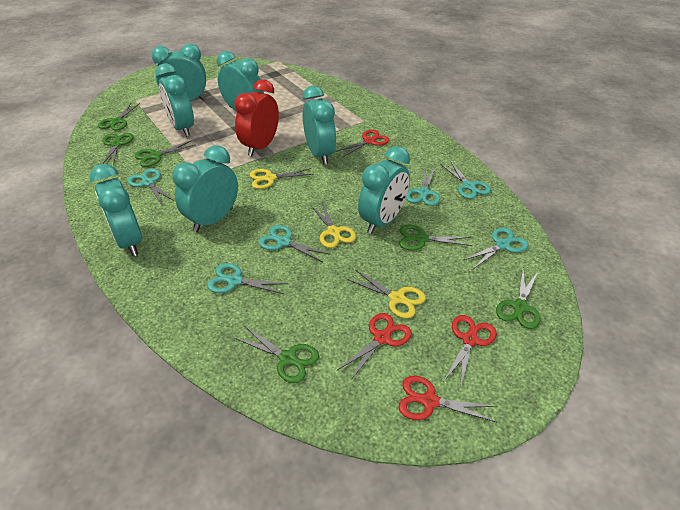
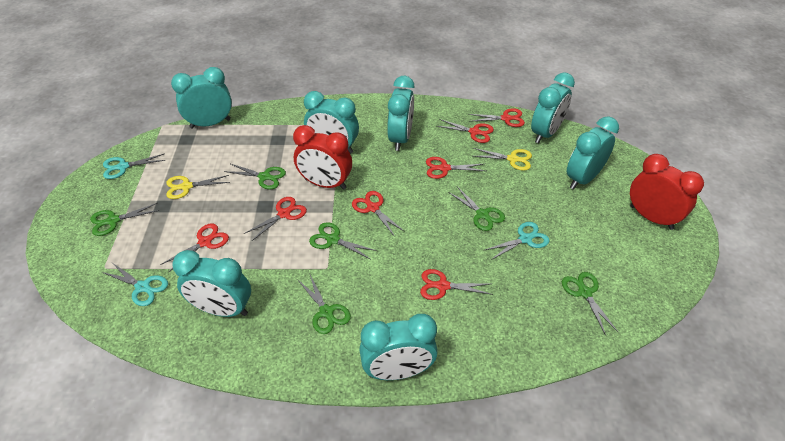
red clock: [234,79,279,156] = 1 -> [293,125,352,190] [630,154,704,230] = 2
red scissors: [336,130,390,157] [337,313,412,381] [398,376,498,423] [444,315,497,389] = 4 -> [160,223,229,273] [244,197,307,241] [352,191,405,237] [420,269,493,300] [426,157,485,179] [437,119,494,143] [469,108,525,127] = 7
turquoise scissors: [127,169,174,204] [207,263,288,294] [258,225,330,262] [406,169,440,206] [440,161,491,199] [462,227,528,269] = 6 -> [102,263,168,306] [103,153,166,179] [485,222,550,260] = 3
yellow scissors: [249,168,314,189] [311,201,356,248] [347,270,426,319] = 3 -> [166,175,230,199] [473,148,532,171] = 2

